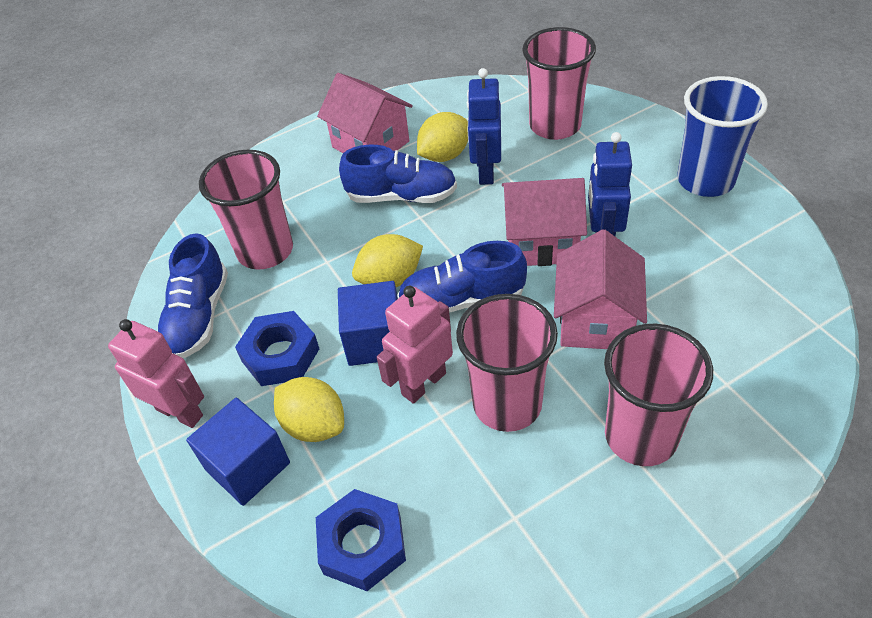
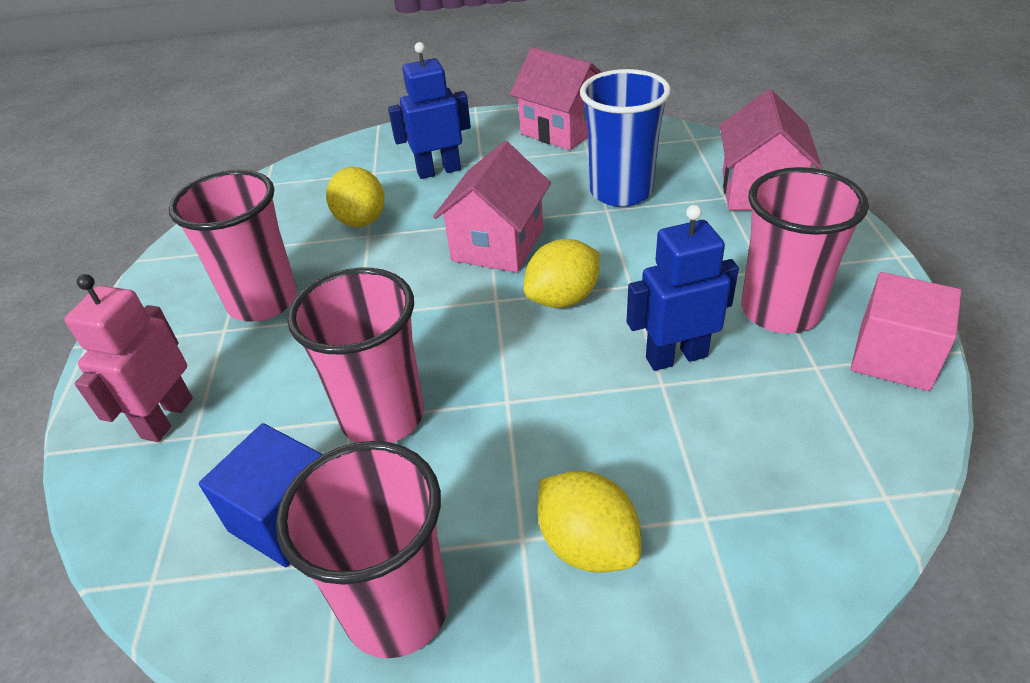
blue cube: [186,398,290,506] [338,281,398,366] = 2 -> [199,423,323,567] = 1
blue nut: [235,311,319,386] [316,489,406,591] = 2 -> none = 0
blue shoe: [157,233,228,358] [339,145,457,203] [397,241,527,313] = 3 -> none = 0
pink cube: none = 0 -> [851,272,961,391] = 1
pink robot: [108,319,204,428] [377,286,453,404] = 2 -> [64,274,193,442] = 1

